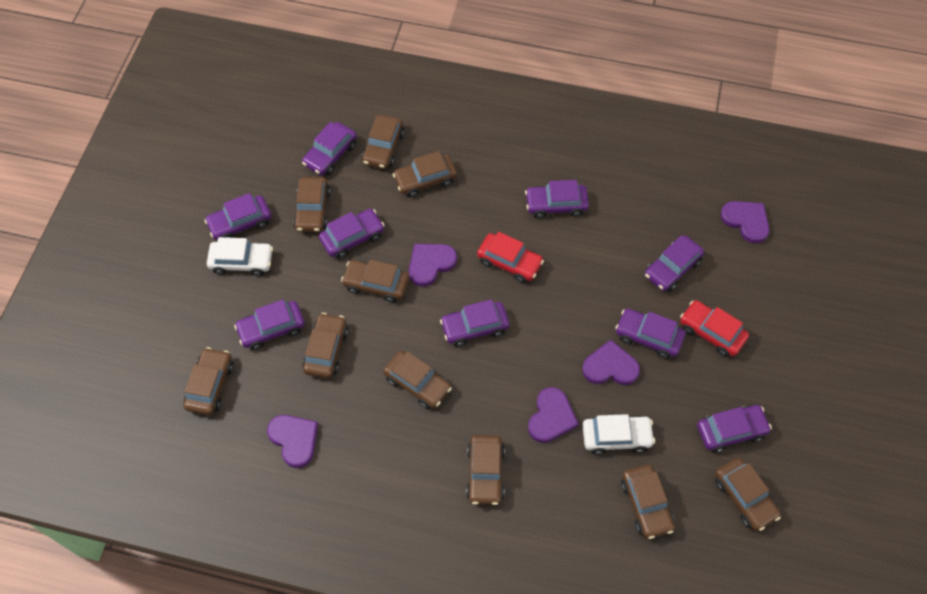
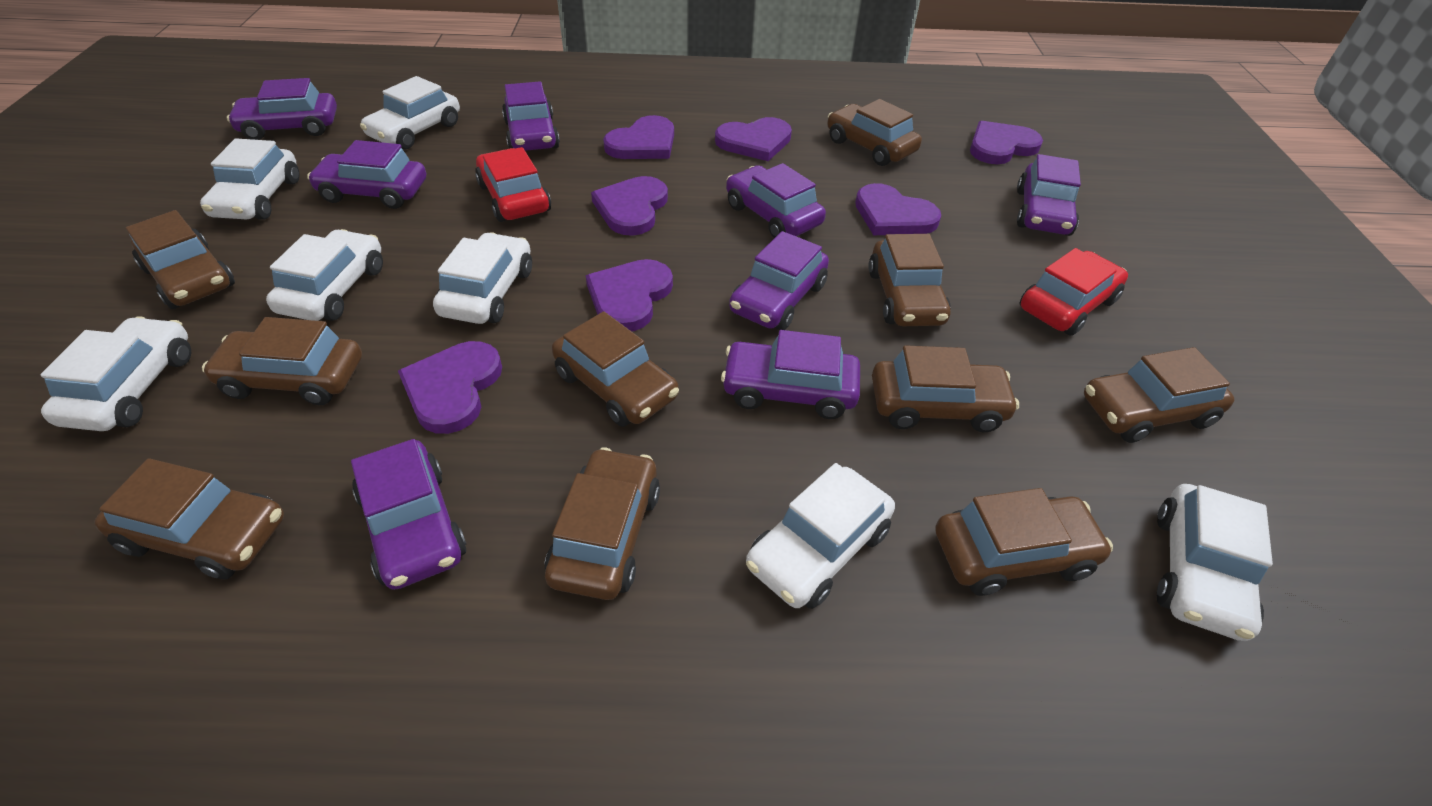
purple car: [204,193,271,240] [234,299,305,350] [302,122,357,176] [319,209,385,259] [440,299,509,347] [525,180,589,219] [615,309,685,359] [645,235,704,292] [697,405,772,453] = 9 -> [227,78,337,140] [307,140,426,209] [351,439,467,590] [502,81,560,151] [721,330,860,419] [726,163,826,238] [729,231,829,330] [1017,154,1081,236] = 8
purple heart: [267,415,318,468] [409,244,457,287] [528,387,579,443] [582,340,640,385] [720,201,770,244] = 5 -> [398,341,502,434] [586,259,673,331] [591,176,668,236] [603,115,674,159] [715,117,792,161] [855,183,941,235] [970,121,1043,164] = 7
white car: [207,237,273,276] [582,414,655,455] = 2 -> [40,316,191,431] [200,138,300,220] [266,229,383,321] [360,76,460,149] [433,232,532,324] [746,463,895,609] [1157,484,1273,641] = 7

